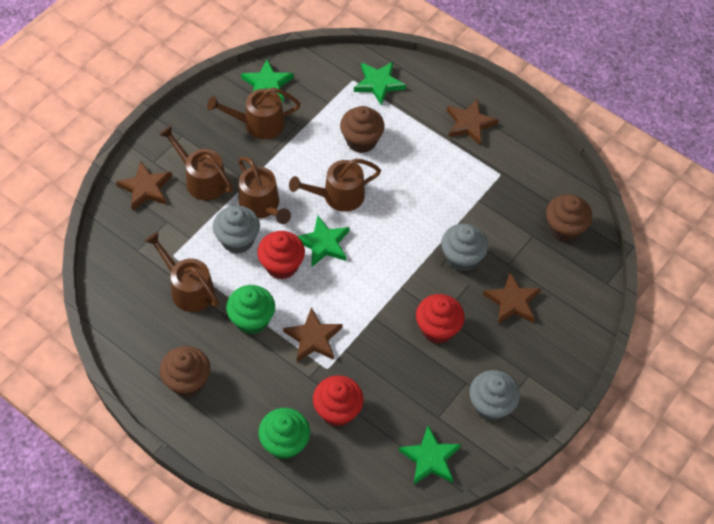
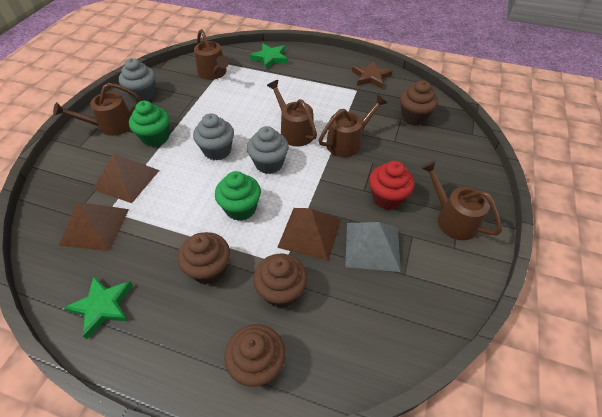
brown cupcake: [160,346,210,397] [340,106,385,153] [546,194,592,242] = 3 -> [178,232,230,285] [224,324,286,387] [253,254,307,308] [400,80,438,126] = 4
brown pyramid: none = 0 -> [59,202,129,251] [93,153,160,203] [277,208,341,261] = 3
brown star: [116,161,172,211] [283,307,343,362] [447,99,499,145] [483,272,541,324] = 4 -> [352,61,392,89] = 1
green star: [241,59,294,102] [298,216,350,267] [354,62,406,105] [398,426,461,484] = 4 -> [64,276,133,339] [250,43,288,69] = 2
grey pyramid: none = 0 -> [345,222,401,272] = 1
red cupcake: [257,231,305,279] [313,375,364,427] [416,294,465,344] = 3 -> [369,161,415,210] = 1

